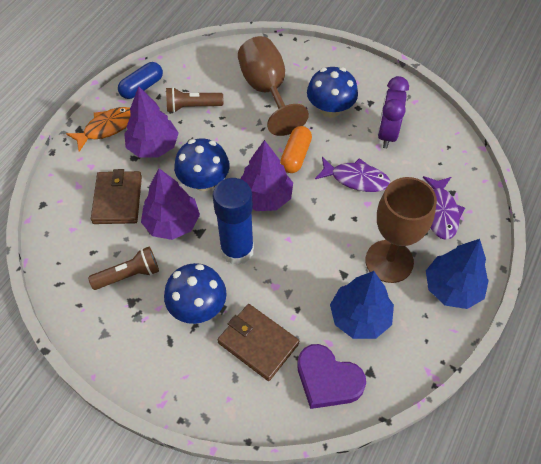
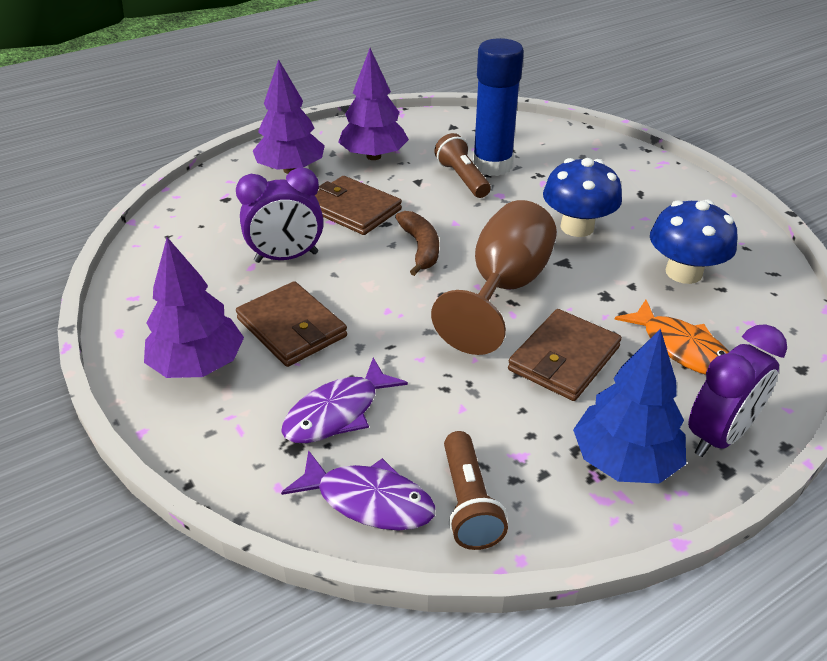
blue capsule: [118,62,163,99] = 1 -> none = 0
blue mushroom: [164,263,227,324] [174,138,230,191] [307,67,358,118] = 3 -> [543,158,622,237] [650,200,738,284] = 2
blue tree: [330,271,394,339] [426,239,489,309] = 2 -> [573,329,686,484] = 1
brown banana: none = 0 -> [395,211,439,276] = 1
brown goblet: [238,36,309,136] [365,177,437,283] = 2 -> [431,200,557,355] = 1
brown wallet: [91,169,142,224] [217,304,299,381] = 2 -> [236,281,347,367] [315,176,402,235] [508,309,622,401] = 3
orange capsule: [280,126,312,173] = 1 -> none = 0
purple clock: [378,76,409,149] = 1 -> [236,168,324,263] [688,324,787,457] = 2
purple heart: [297,344,366,409] = 1 -> none = 0

